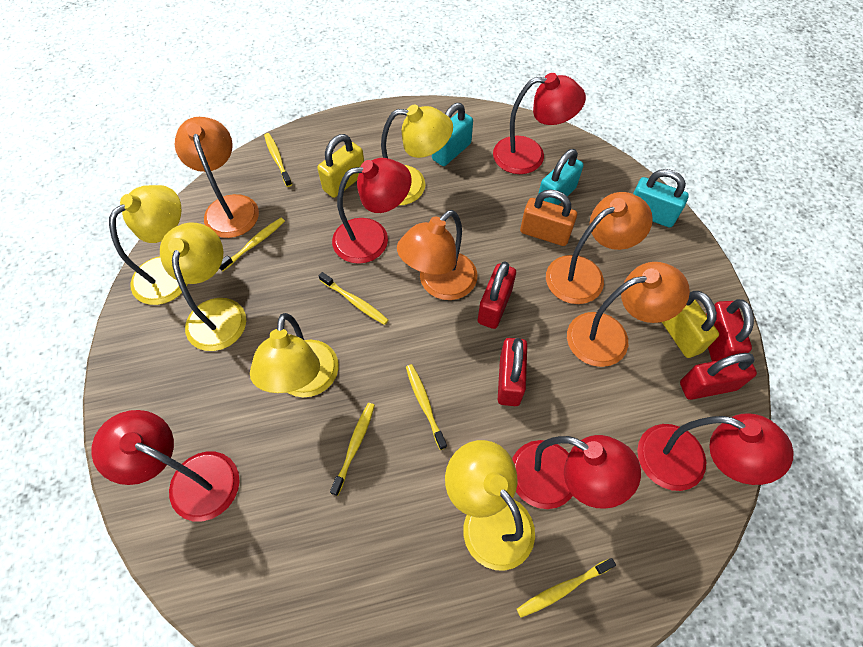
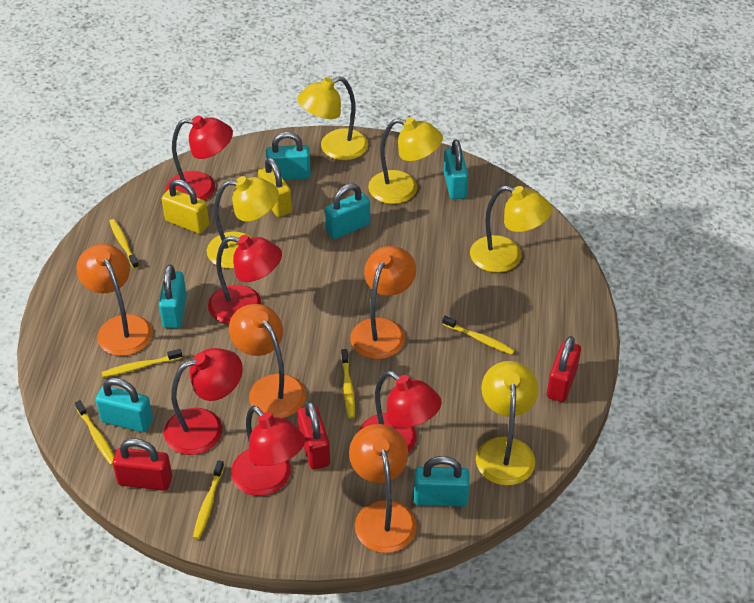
orange padlock: [520,190,577,246] = 1 -> none = 0
red padlock: [478,261,516,329] [498,338,527,406] [680,353,757,400] [706,299,754,362] = 4 -> [113,439,172,491] [297,401,330,469] [547,336,581,402] = 3
turquoise padlock: [432,103,473,166] [538,149,583,205] [633,169,689,227] = 3 -> [96,378,153,432] [159,265,187,328] [266,132,311,180] [325,184,370,239] [414,456,470,507] [444,139,468,199] = 6

